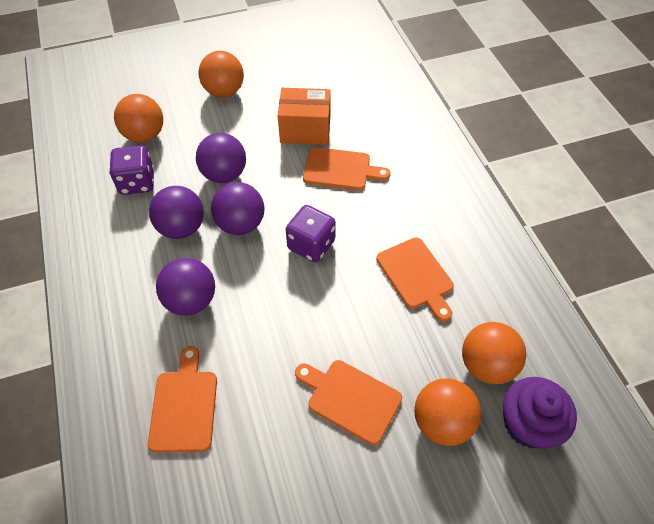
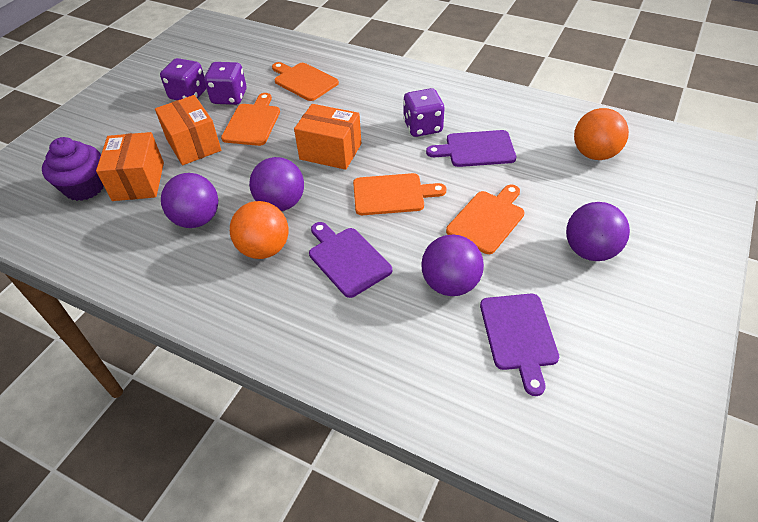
orange ball: [114,94,163,142] [198,51,244,97] [414,378,481,446] [462,322,526,384] = 4 -> [230,201,289,259] [574,108,629,160] = 2
orange box: [278,88,331,145] = 1 -> [96,132,164,201] [155,95,221,165] [294,104,361,170] = 3
purple cutting board: none = 0 -> [309,222,392,298] [426,130,516,167] [480,294,559,396] = 3
purple dice: [109,145,154,195] [286,205,336,262] = 2 -> [160,58,206,100] [204,62,246,105] [403,88,445,137] = 3

